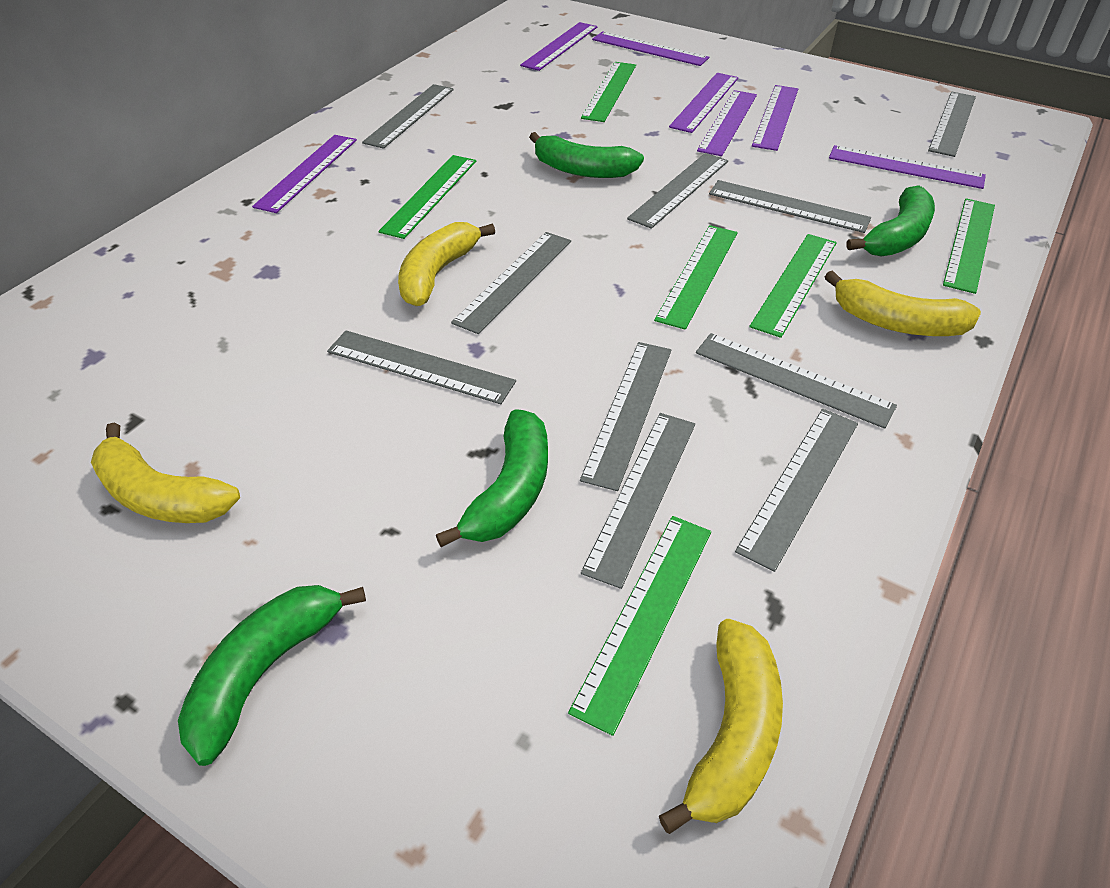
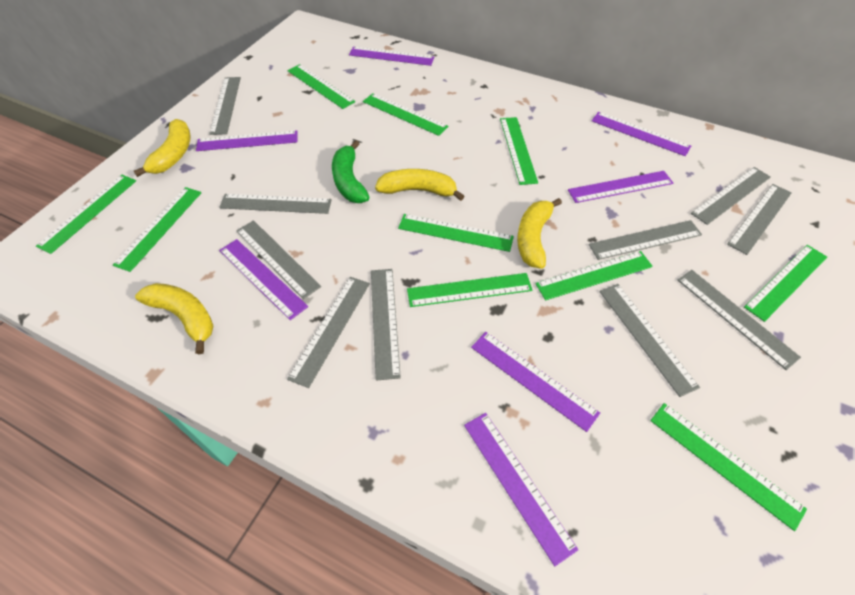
green banana: [178,585,366,766] [436,409,548,547] [529,132,644,178] [846,185,935,256] = 4 -> [332,140,369,203] = 1
green ruler: [379,155,476,239] [568,516,711,736] [581,62,636,122] [654,225,738,330] [749,234,837,338] [943,198,995,294] = 6 -> [36,175,136,254] [113,187,201,272] [287,64,355,109] [363,93,448,136] [398,214,514,252] [407,273,532,307] [500,117,538,185] [535,251,653,301] [650,403,807,531] [744,245,827,322] = 10

